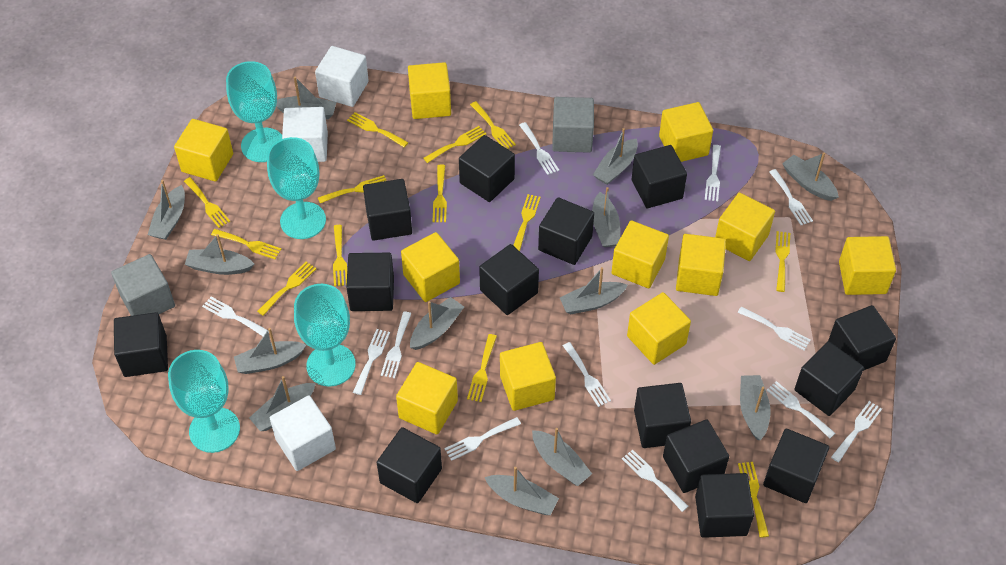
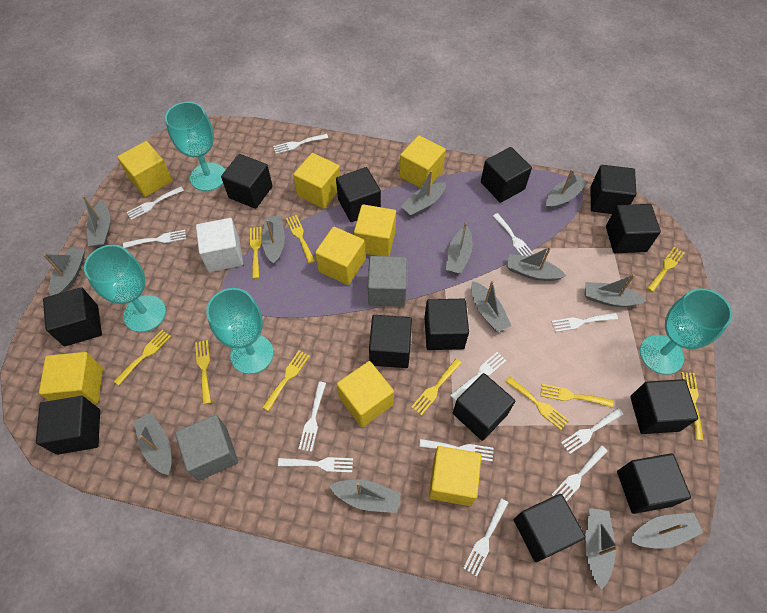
black cube: [114,312,168,377] [346,253,394,311] [363,179,412,240] [377,427,442,503] [459,135,515,202] [479,244,539,315] [538,197,594,265] [632,145,687,208] [634,383,691,448] [663,419,729,493] [695,473,754,538] [763,429,829,503] [794,341,864,416] [828,305,896,371] = 14 -> [36,396,100,455] [43,287,102,346] [221,154,273,209] [336,167,381,222] [369,315,412,368] [424,299,469,350] [453,373,515,441] [481,147,532,203] [514,494,586,562] [591,165,636,214] [606,204,661,253] [617,453,691,514] [630,379,698,434] = 13
white cube: [270,395,336,471] [282,107,328,162] [315,46,369,107] = 3 -> [196,218,243,272] = 1
yellow cube: [174,119,233,182] [396,362,458,435] [401,232,460,302] [408,62,451,119] [500,342,556,411] [611,220,669,288] [627,292,691,365] [659,102,713,162] [676,234,726,296] [715,193,775,261] [839,236,896,295] = 11 -> [39,352,103,404] [117,141,173,197] [293,153,341,209] [315,227,365,285] [337,361,394,427] [354,204,396,256] [400,135,446,188] [429,446,481,506] = 8
yellow fork: [184,177,230,228] [211,229,281,259] [257,262,316,316] [318,175,386,203] [333,225,347,286] [347,112,408,147] [423,126,486,163] [433,165,447,222] [467,334,497,402] [470,101,516,149] [513,194,541,251] [738,462,769,538] [775,231,790,292] = 13 -> [114,330,171,385] [195,340,211,404] [250,227,262,279] [262,350,310,411] [286,215,315,264] [411,359,462,416] [505,377,569,430] [541,384,613,407] [647,247,684,292] [681,372,704,441] = 10

